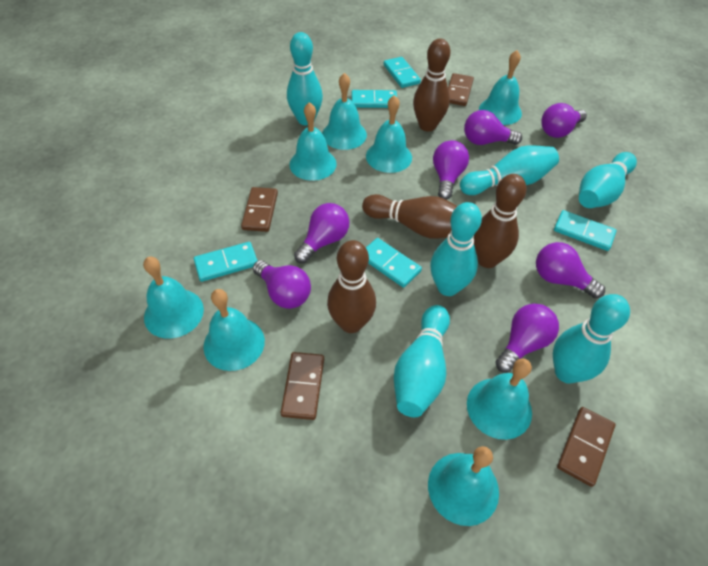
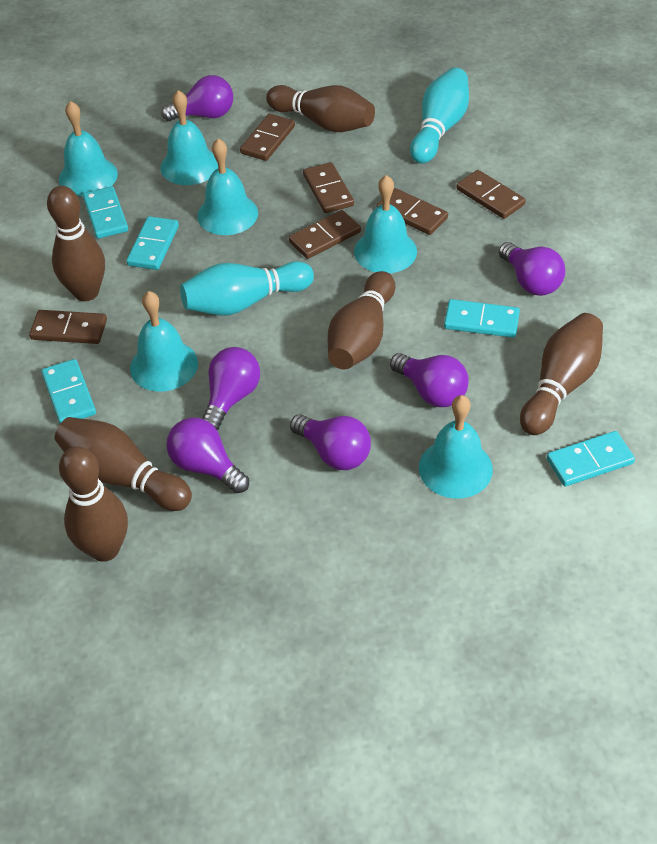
brown bowling pin: [327,240,376,333] [362,194,457,239] [413,38,450,131] [474,174,527,268] = 4 -> [47,186,105,301] [55,417,192,511] [59,446,128,562] [266,85,375,132] [328,271,395,370] [520,313,603,435] = 6
brown domino: [241,187,278,232] [280,352,324,420] [448,73,474,106] [557,407,615,487] = 4 -> [29,310,107,344] [240,113,295,161] [289,210,361,259] [303,162,354,213] [377,188,448,235] [457,170,526,219] = 6
purple light bulb: [253,260,311,309] [294,203,349,263] [433,140,469,200] [464,110,522,145] [495,304,559,373] [536,242,605,299] [541,103,587,138] = 7 -> [161,75,233,121] [167,417,249,493] [203,347,260,431] [290,414,371,470] [390,353,469,407] [499,242,566,296] = 6
turquoise bell: [143,257,204,339] [203,289,265,371] [289,102,337,181] [322,73,367,150] [366,95,412,173] [428,446,499,526] [467,358,532,440] [479,50,522,125] = 8 -> [59,101,118,196] [130,291,198,392] [161,90,218,185] [197,138,258,235] [354,175,417,273] [419,395,493,499] = 6
turquoise bowling pin: [287,32,323,125] [394,305,450,417] [430,202,482,296] [460,145,559,195] [553,294,630,384] [579,152,637,208] = 6 -> [180,261,314,315] [410,67,469,164] = 2

